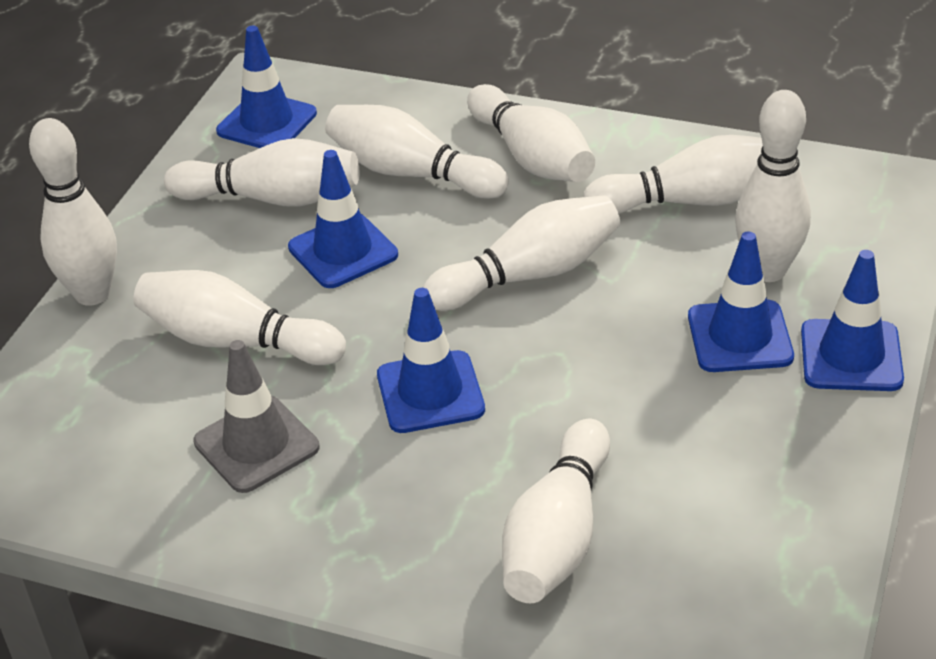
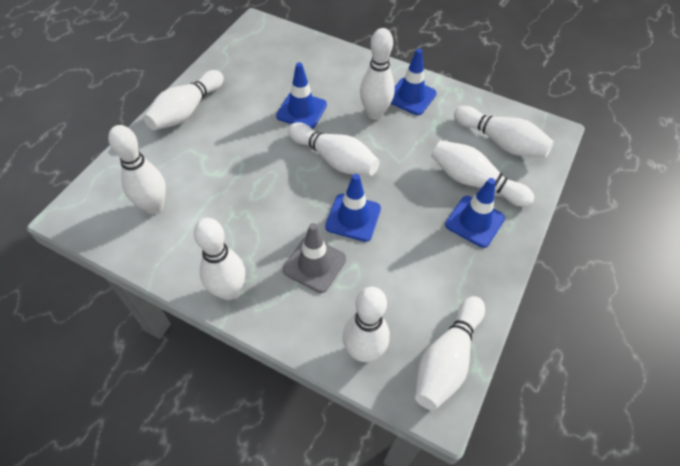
blue traffic cone: [216,25,317,148] [288,150,398,288] [377,288,485,433] [688,232,794,372] [801,250,904,391] = 5 -> [276,62,327,129] [325,174,381,242] [391,49,437,115] [445,178,505,248] = 4

